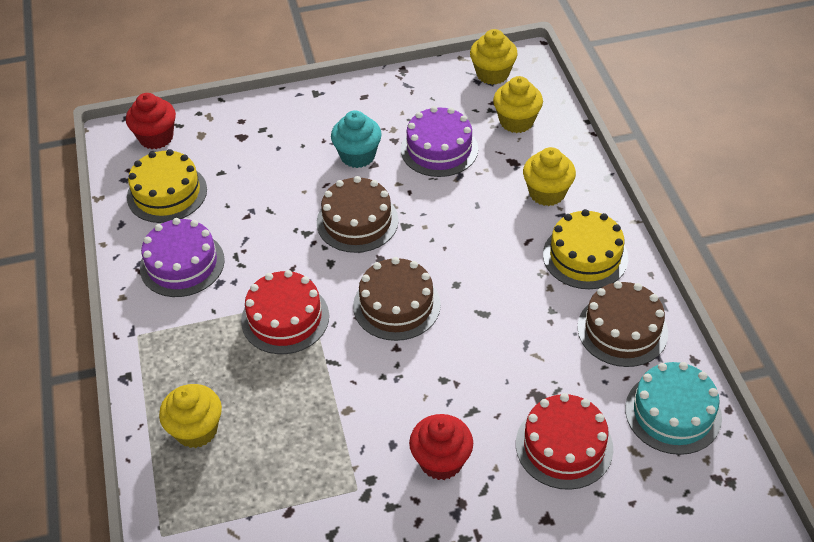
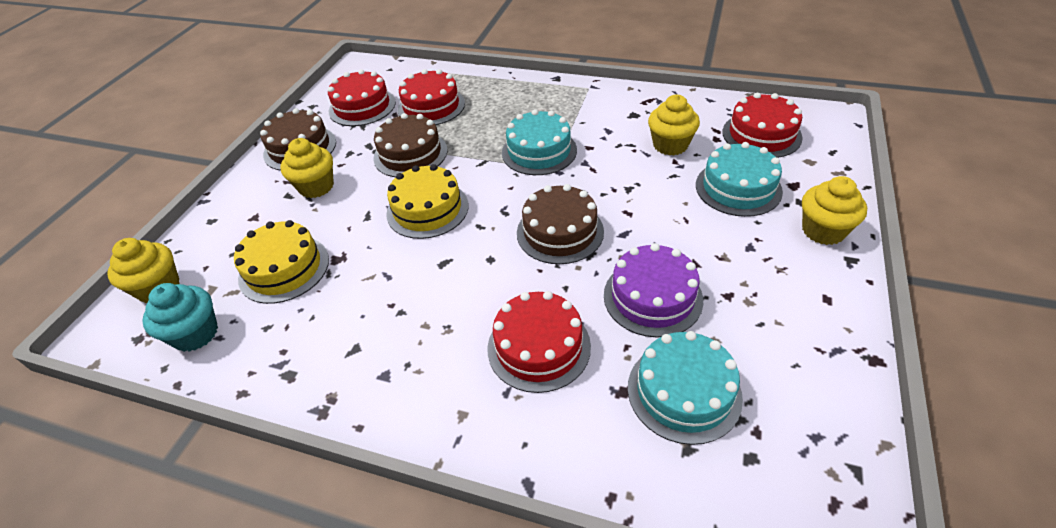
purple cake: [140,218,225,297] [401,106,478,177] = 2 -> [604,243,703,338] = 1
red cake: [241,270,329,354] [516,393,613,490] = 2 -> [328,69,396,126] [398,69,465,125] [488,291,591,393] [722,93,803,158] = 4
red cupcake: [126,93,176,149] [409,414,473,480] = 2 -> none = 0
turquoise cake: [625,362,722,455] = 1 -> [502,109,577,175] [628,331,743,445] [696,142,783,217] = 3

